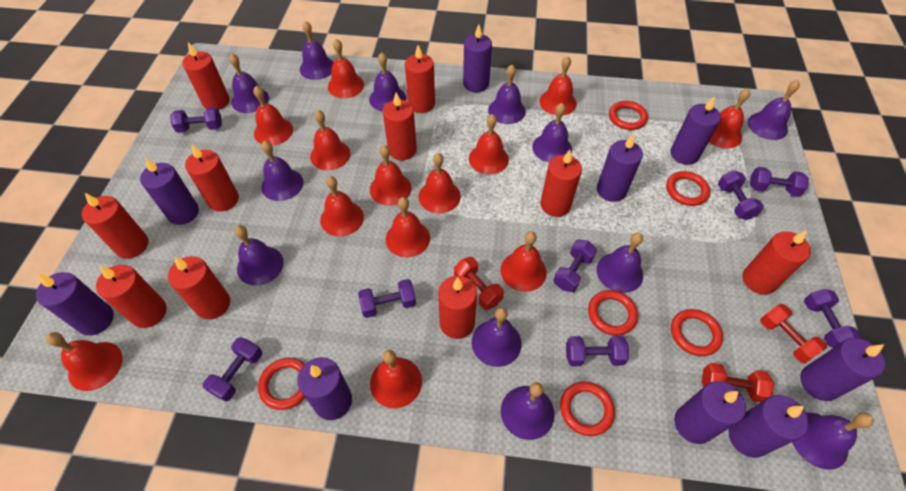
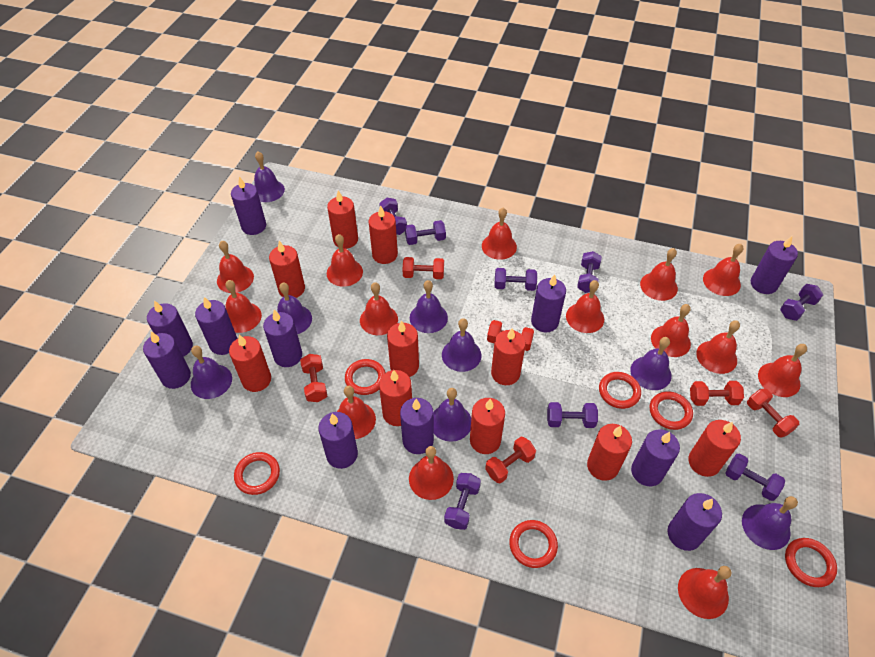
purple bell: [229,53,269,113] [235,225,284,286] [261,140,303,201] [300,21,334,80] [369,52,406,112] [472,307,522,367] [488,65,526,124] [501,382,555,440] [532,103,572,162] [597,233,643,293] [748,80,800,140] [792,413,874,469] = 12 -> [191,346,232,399] [254,152,285,202] [277,282,312,334] [410,280,448,333] [433,388,471,442] [442,318,481,372] [630,337,672,390] [742,496,798,550] = 8
purple candle: [36,272,114,336] [140,158,199,225] [297,357,352,420] [463,24,492,92] [597,134,643,202] [670,96,721,165] [674,381,746,444] [728,395,809,458] [800,338,885,401] = 9 -> [143,331,191,389] [147,300,193,357] [195,297,238,355] [231,177,266,235] [263,310,302,367] [318,412,358,469] [400,398,434,454] [531,274,566,333] [631,429,680,486] [667,493,722,551] [751,236,798,294] = 11
red bell: [46,332,122,391] [253,86,293,146] [310,110,350,170] [320,176,364,237] [328,39,364,98] [370,145,412,205] [370,350,422,408] [386,197,430,257] [418,153,461,213] [469,114,509,175] [500,231,547,292] [539,56,577,115] [709,88,750,148] = 13 -> [217,241,254,293] [225,280,262,333] [327,234,363,287] [337,386,376,439] [360,282,398,335] [409,446,454,500] [482,208,517,260] [566,280,604,333] [640,248,678,301] [651,304,691,357] [678,566,732,619] [696,320,740,374] [703,244,743,296] [758,344,807,397] = 14
red dumbbell: [454,257,504,310] [702,363,774,402] [760,304,827,364] = 3 -> [300,354,327,402] [402,257,444,279] [485,437,536,484] [487,320,534,351] [690,381,744,406] [747,389,799,438] = 6

